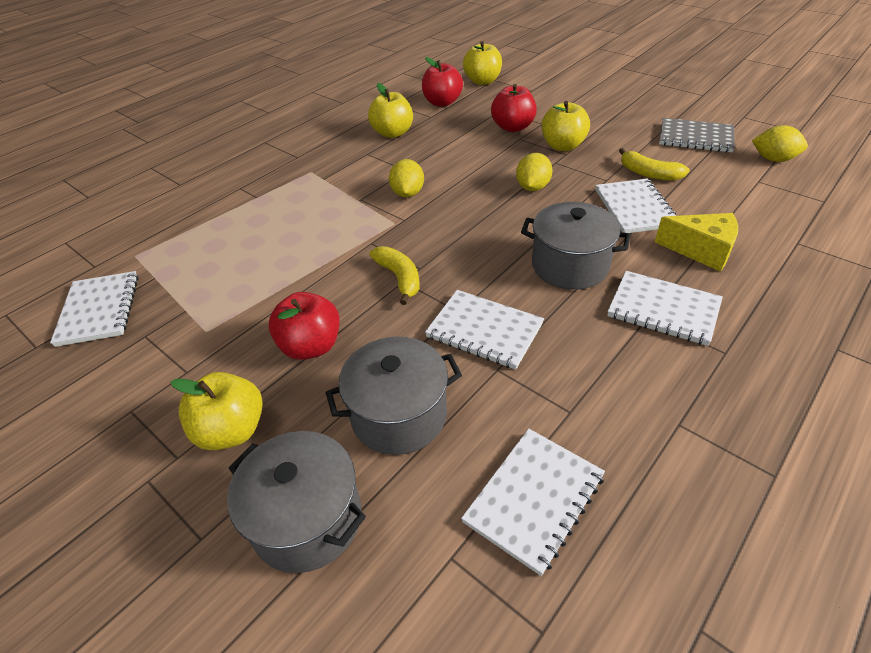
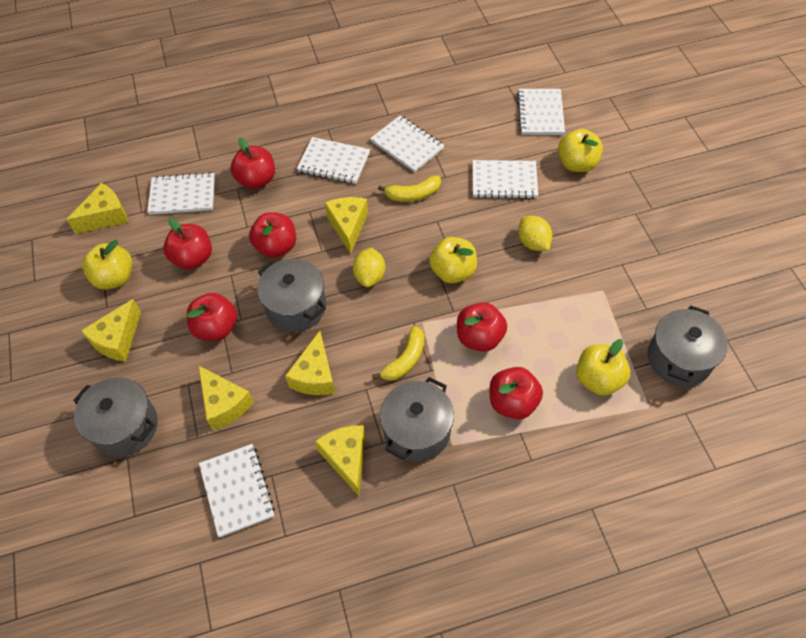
grey notebook: [659,118,735,153] = 1 -> none = 0
grey pot: [227,431,366,573] [326,337,462,455] [521,202,630,290] = 3 -> [73,377,158,457] [257,259,326,332] [380,377,454,462] [648,305,728,386] = 4
red apple: [268,292,340,360] [422,57,463,107] [491,84,537,132] = 3 -> [163,218,212,270] [187,293,237,341] [230,137,275,189] [249,212,296,258] [457,302,507,352] [490,367,543,419] = 6
white notebook: [50,271,139,347] [425,290,544,370] [461,428,605,576] [595,179,676,233] [607,271,723,346] = 5 -> [147,172,215,215] [199,444,275,537] [297,137,370,184] [370,115,445,172] [473,160,538,199] [517,89,565,135] = 6
yellow cheese: [655,213,738,272] = 1 -> [66,183,128,234] [81,299,141,362] [198,365,254,430] [285,331,335,395] [315,425,365,496] [325,197,368,254] = 6
yellow lemon: [389,159,424,197] [516,153,553,191] [752,125,808,162] = 3 -> [353,248,385,287] [518,216,553,251] = 2

